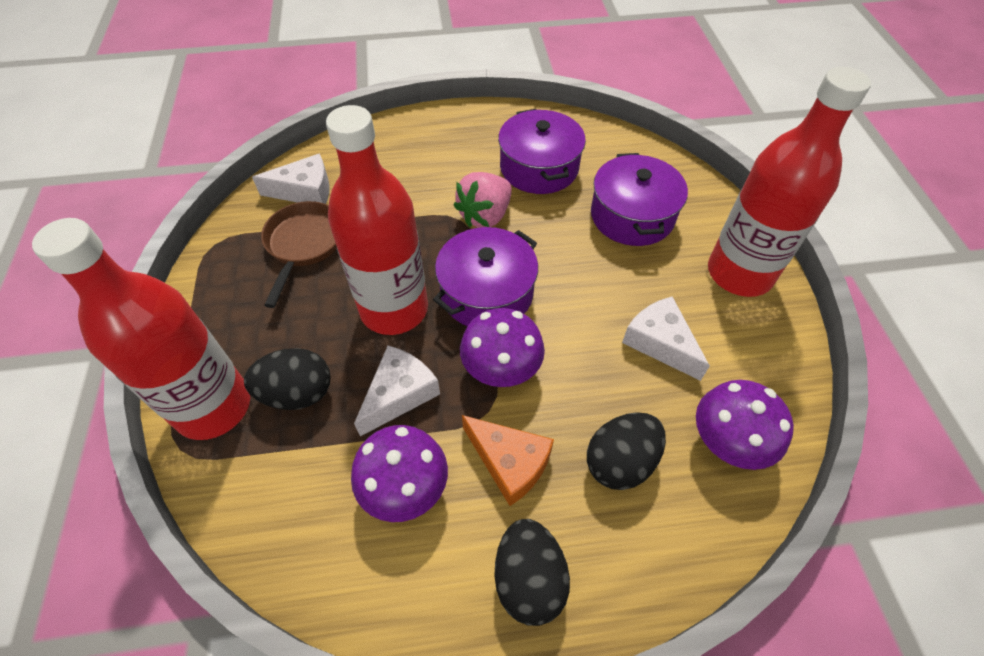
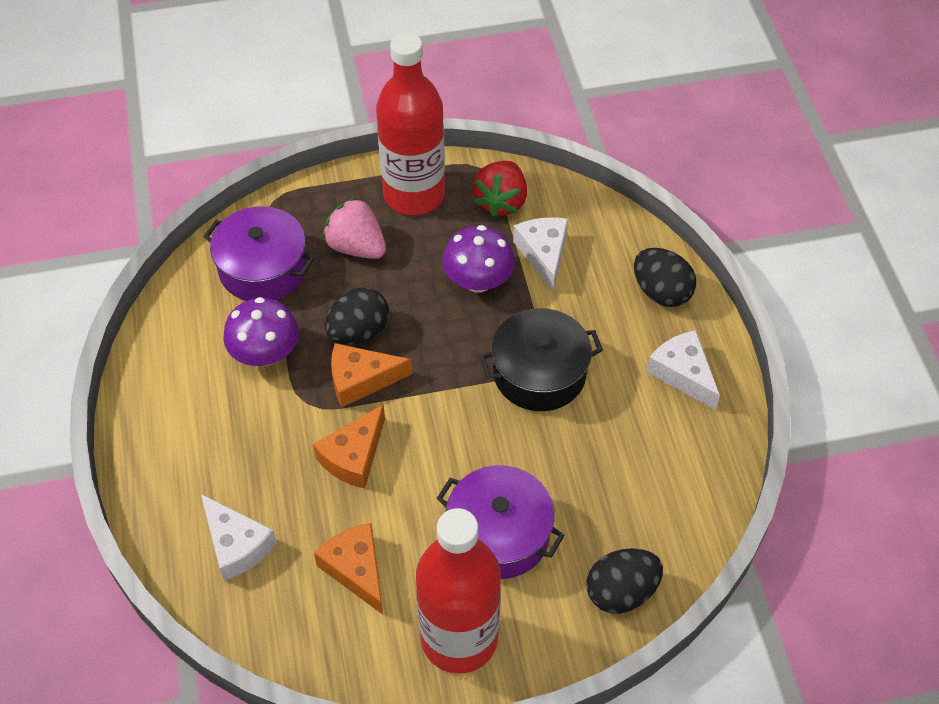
black pot: none = 0 -> [480,308,603,411] = 1
brown pan: [261,201,337,308] = 1 -> none = 0
orange cheese: [462,415,554,506] = 1 -> [313,404,385,489] [314,523,383,615] [331,343,412,407] = 3
purple mushroom: [351,425,448,522] [460,308,545,387] [696,380,794,470] = 3 -> [223,297,299,366] [442,225,515,292] = 2
purple pot: [433,227,538,326] [498,109,586,194] [591,153,688,246] = 3 -> [203,206,315,301] [436,465,565,579] = 2
red bottle: [32,218,250,440] [326,105,428,335] [708,67,871,297] = 3 -> [376,32,445,215] [416,508,501,674] = 2
red strawberry: none = 0 -> [472,161,527,218] = 1

